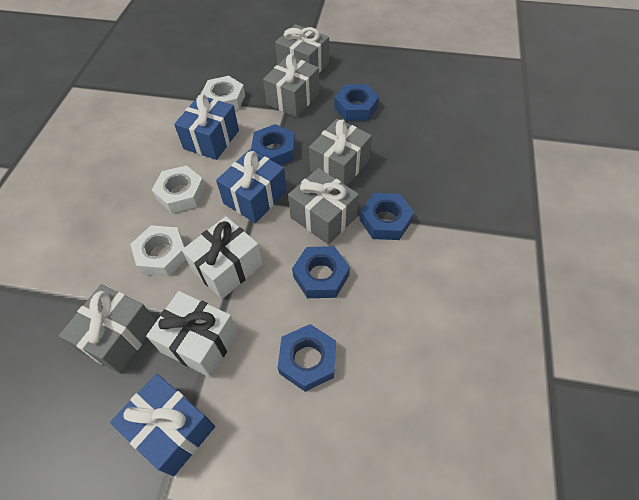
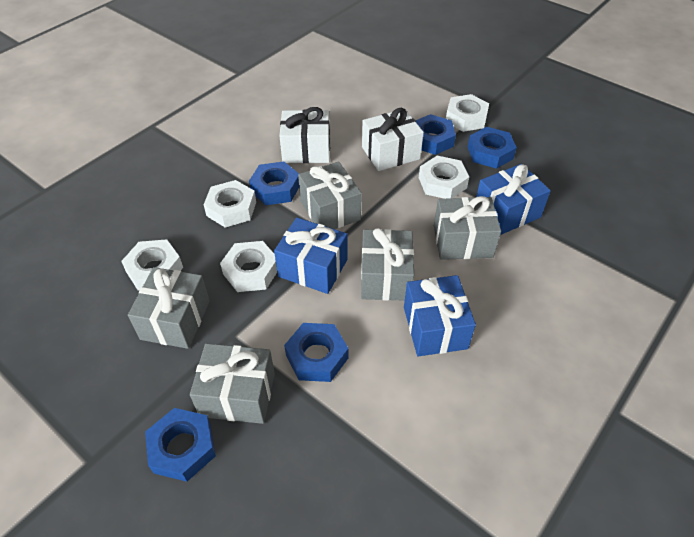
white nut: [130,225,186,276] [152,165,206,213] [201,76,245,110] = 3 -> [121,239,183,290] [204,180,256,228] [220,241,277,292] [419,156,469,199] [446,94,489,132] = 5

